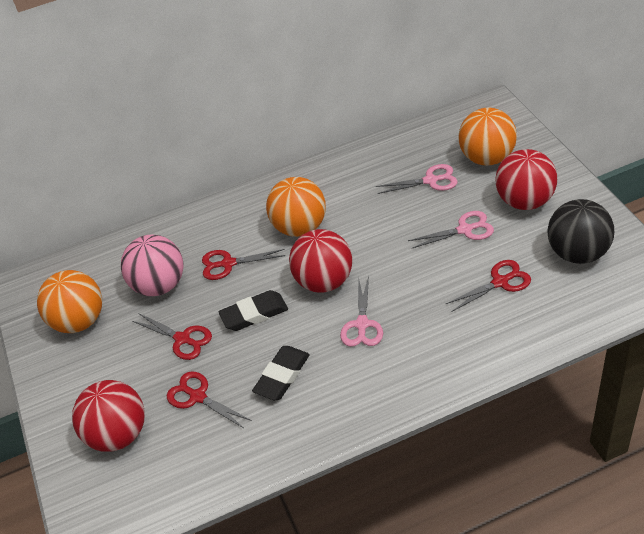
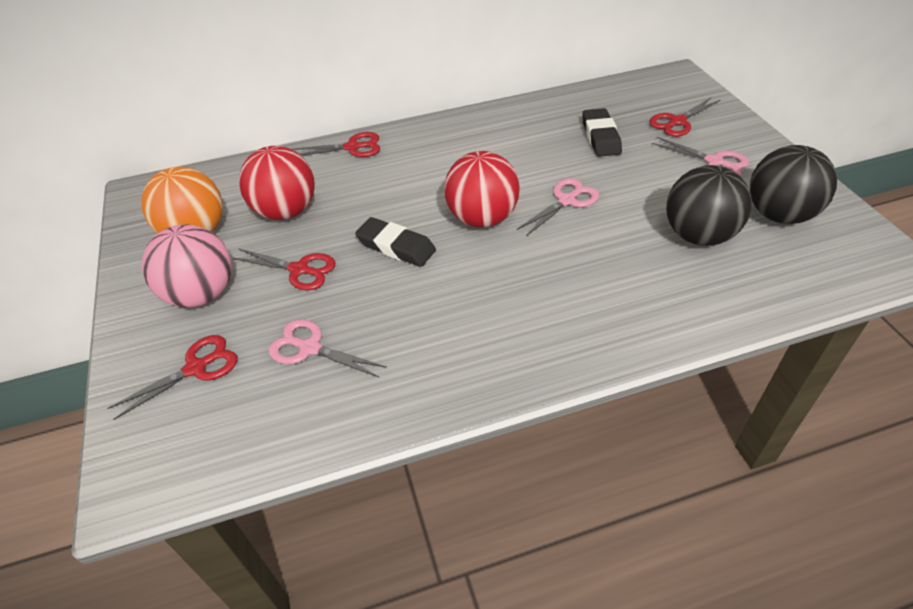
black ball: [547,199,614,264] = 1 -> [666,165,752,246] [750,145,837,224] = 2
orange ball: [37,270,102,333] [266,177,326,237] [458,108,517,166] = 3 -> [141,167,223,233] = 1
red ball: [72,380,145,452] [289,229,352,293] [495,149,557,210] = 3 -> [239,146,315,220] [444,151,520,228] = 2

